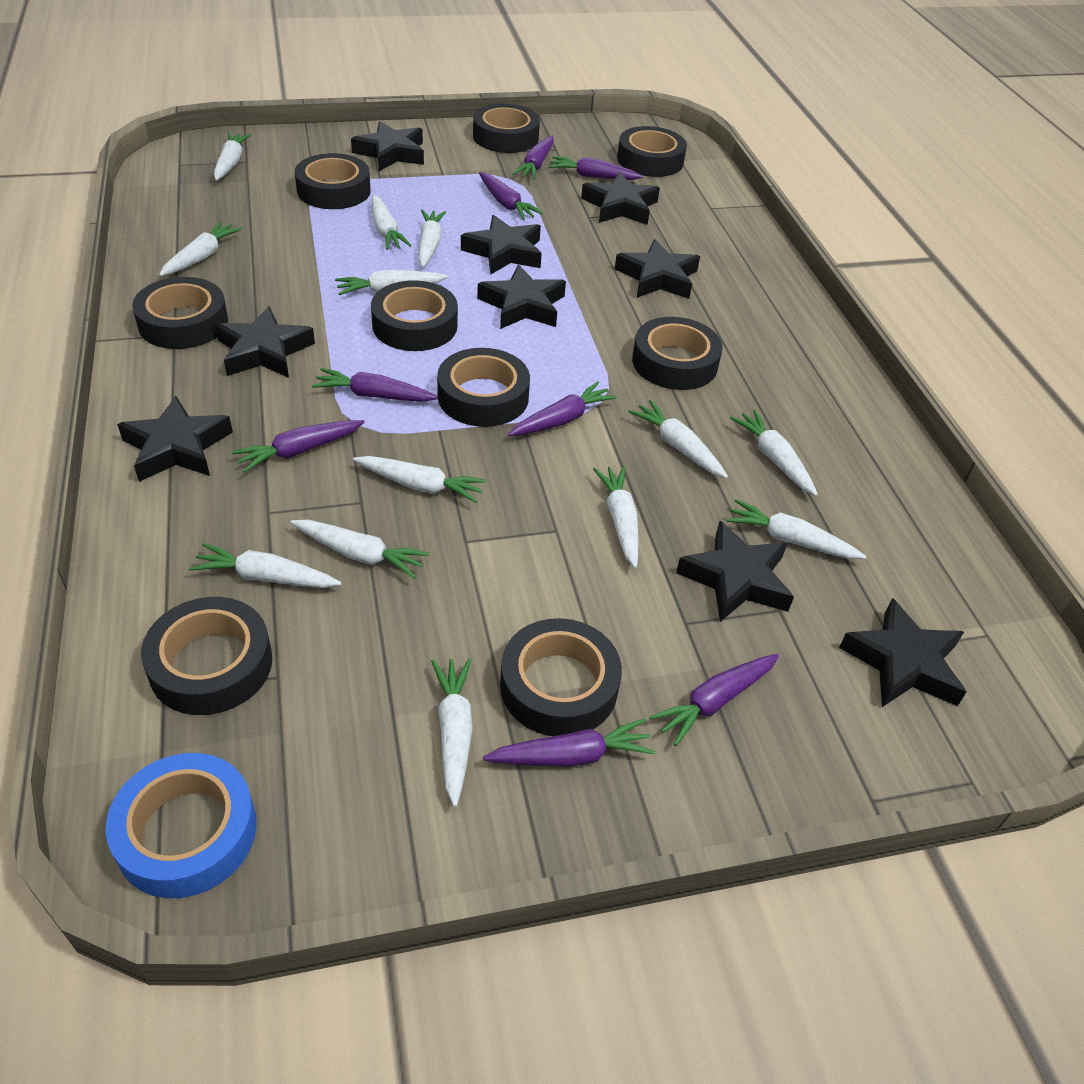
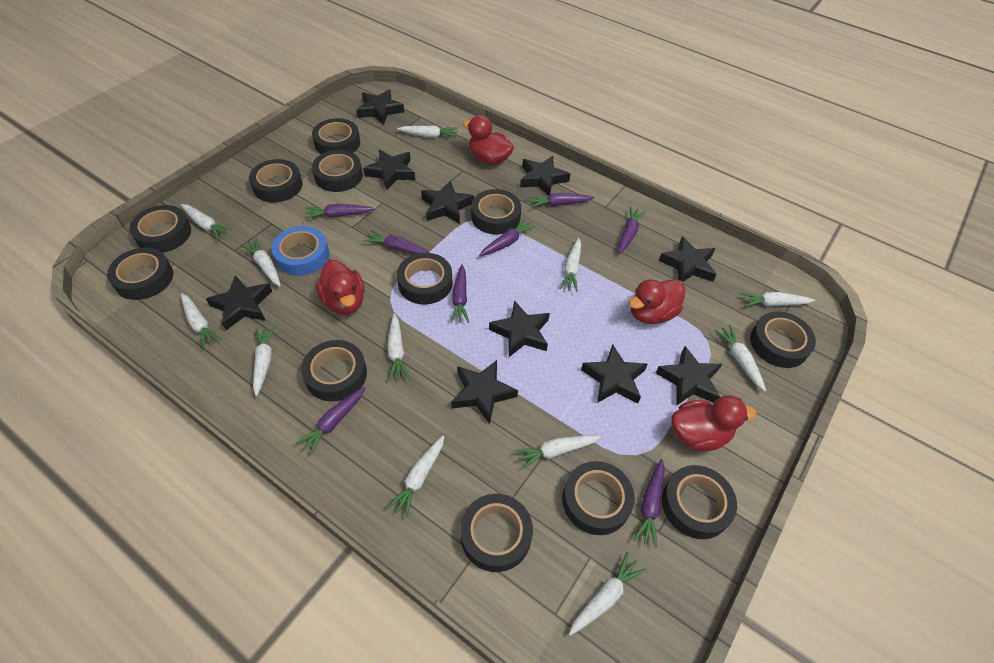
black star: [117,396,233,482] [215,306,315,378] [351,121,424,171] [461,215,542,275] [477,265,566,329] [581,172,660,225] [615,239,700,299] [676,521,794,622] [839,598,967,707] = 9 -> [206,275,272,330] [356,89,404,125] [363,150,415,190] [421,181,474,224] [451,360,518,424] [489,300,550,357] [520,156,570,196] [581,344,648,403] [656,346,722,406] [659,236,717,282] = 10
black tape: [132,277,228,349] [141,597,272,715] [295,153,371,209] [371,280,458,351] [437,348,530,427] [473,104,540,153] [500,618,622,736] [617,126,687,177] [632,317,723,390] = 9 -> [107,248,173,300] [130,205,191,253] [249,159,302,203] [301,340,367,401] [312,118,360,154] [312,150,363,192] [397,253,453,304] [460,494,533,572] [471,189,521,234] [562,461,635,535] [662,465,737,539] [750,311,816,368] = 12
red duck: none = 0 -> [316,260,365,315] [463,115,514,165] [629,279,686,324] [671,395,756,451] = 4
white carrot: [159,221,242,276] [189,543,342,588] [214,132,251,181] [291,520,430,579] [335,270,448,295] [353,456,487,503] [372,195,412,250] [419,210,446,267] [431,658,473,807] [593,466,639,568] [628,400,728,478] [726,499,867,559] [730,410,818,496] = 13 -> [180,204,233,240] [181,293,222,349] [240,238,281,287] [253,326,275,396] [387,314,410,381] [387,435,444,518] [397,126,458,138] [514,435,601,469] [560,238,581,292] [569,552,646,636] [714,325,766,392] [740,292,815,307] = 12

